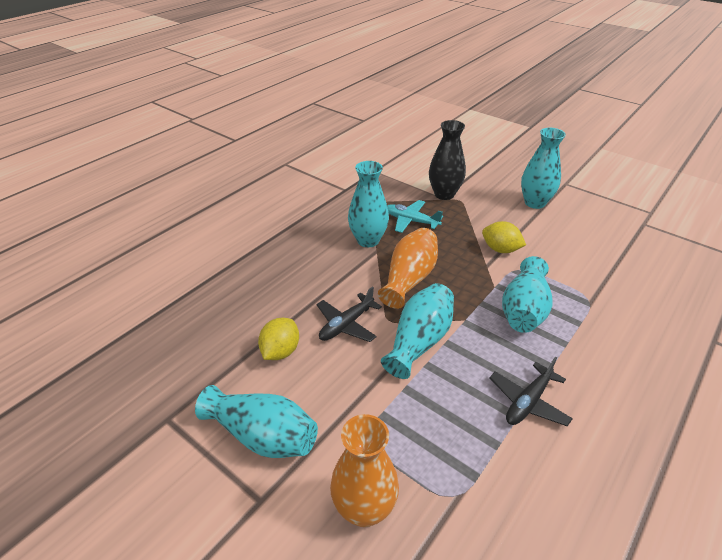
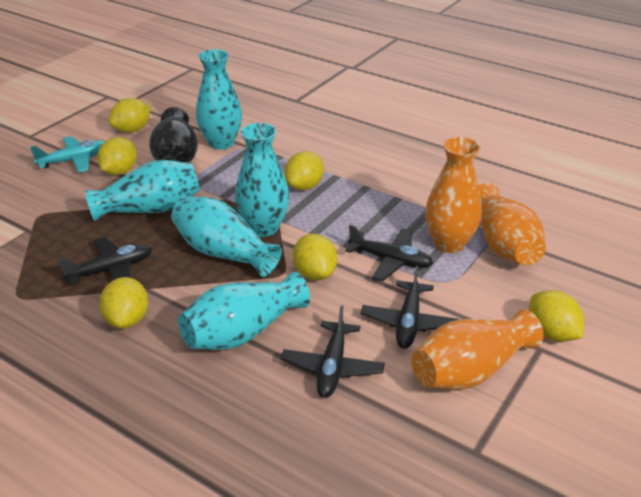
black plane: [316,286,382,342] [489,357,573,426] = 2 -> [58,237,152,285] [281,305,385,398] [345,225,433,281] [361,266,458,349] = 4
orange vase: [330,414,399,527] [378,228,438,309] = 2 -> [412,310,544,390] [425,137,482,253] [478,183,546,265] = 3
yellow lemon: [258,318,299,360] [482,221,526,253] = 2 -> [97,137,137,175] [99,277,148,329] [108,98,151,132] [285,151,324,191] [293,234,337,280] [529,290,584,342] = 6

